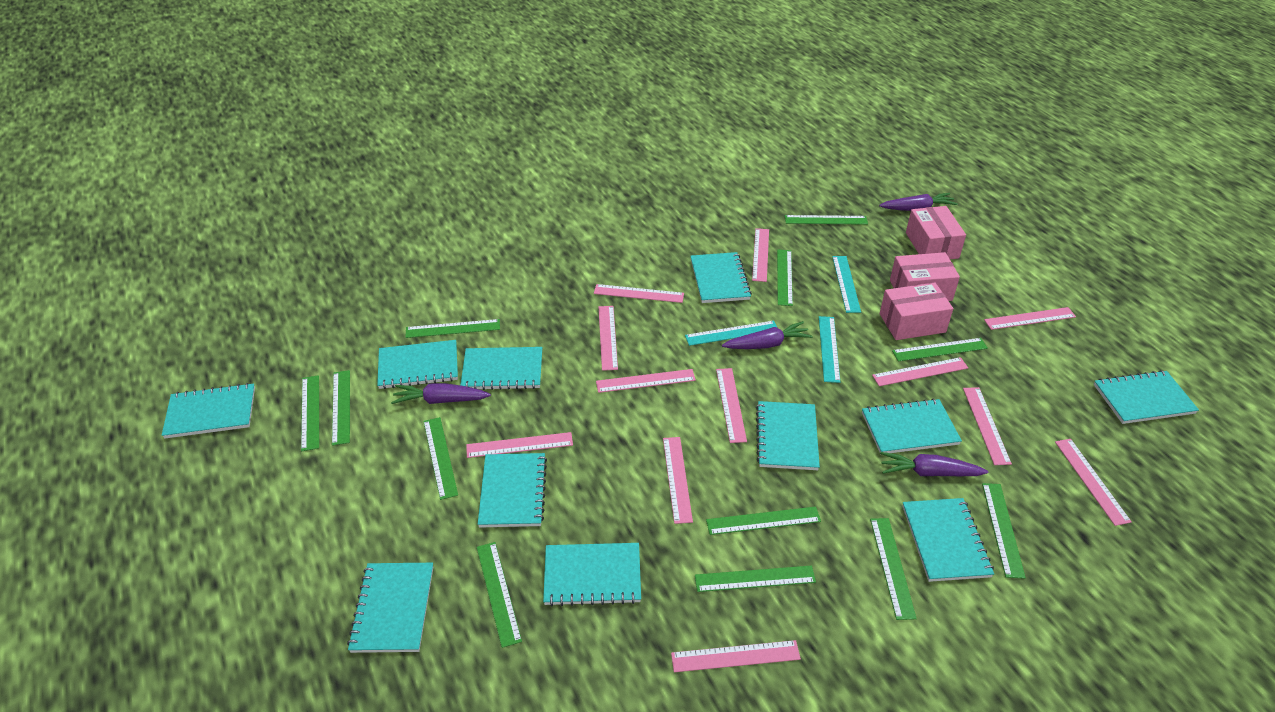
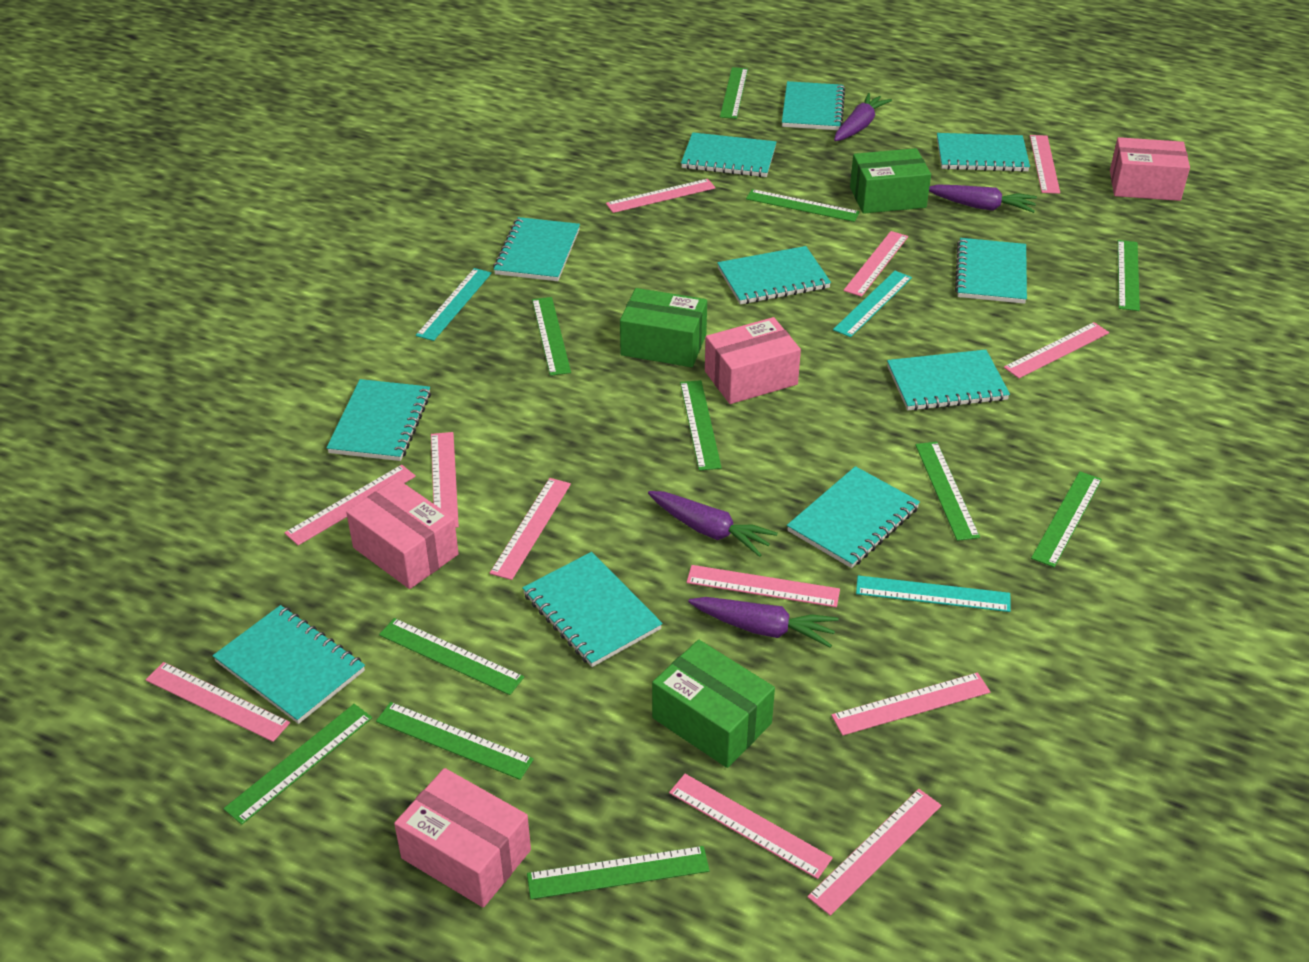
green box: none = 0 -> [620,288,707,367] [652,640,775,768] [850,148,931,214] = 3
green ruler: [301,375,319,451] [332,370,350,446] [405,319,500,338] [423,417,458,500] [477,542,522,648] [695,566,816,592] [706,507,821,535] [777,249,793,306] [785,215,868,225] [870,518,917,620] [892,338,988,361] [982,483,1026,579] = 12 -> [223,704,372,825] [376,702,534,780] [379,618,524,695] [527,846,709,899] [532,297,571,376] [680,380,722,471] [720,67,748,119] [746,189,860,222] [915,442,980,541] [1031,471,1102,567] [1118,240,1140,311] = 11
pink box: [880,283,953,340] [890,252,960,301] [906,206,966,259] = 3 -> [346,479,459,589] [394,768,531,907] [705,317,801,404] [1110,137,1190,201] = 4

